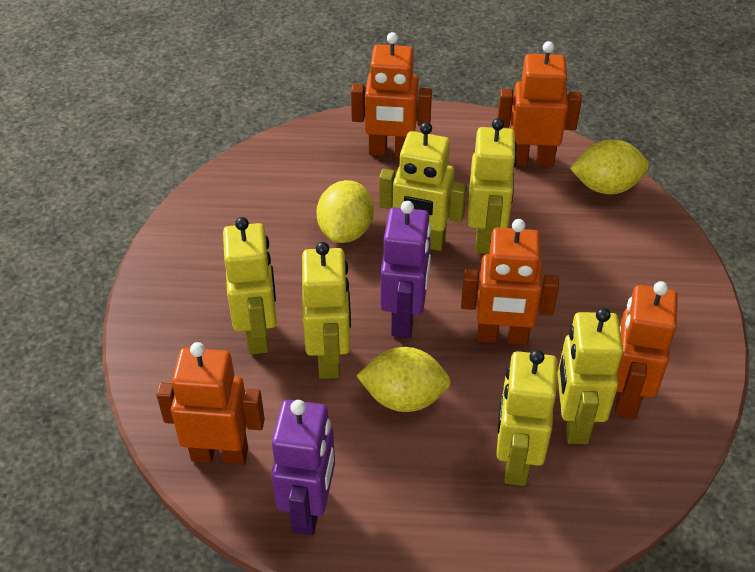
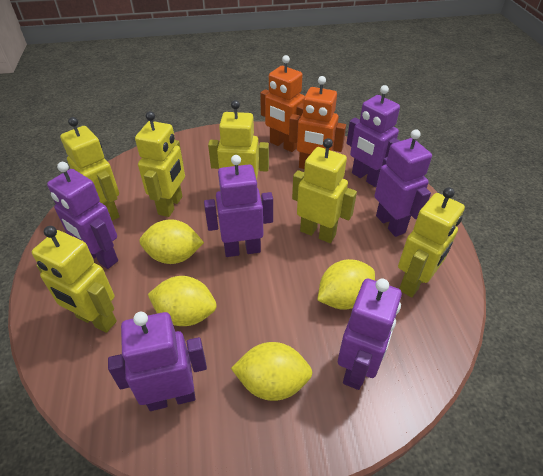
orange robot: [156,342,265,465] [351,32,432,157] [461,219,559,345] [497,41,582,167] [615,281,678,419] = 5 -> [260,55,305,152] [289,76,346,169] = 2
purple robot: [271,400,335,535] [380,201,431,338] = 2 -> [47,162,118,269] [108,312,207,411] [204,155,273,257] [338,279,402,390] [347,85,400,187] [374,129,432,237] = 6
yellow lemon: [316,180,374,243] [357,347,451,412] [570,139,649,194] = 3 -> [140,219,204,264] [148,276,217,326] [231,342,313,401] [317,259,375,310] = 4

